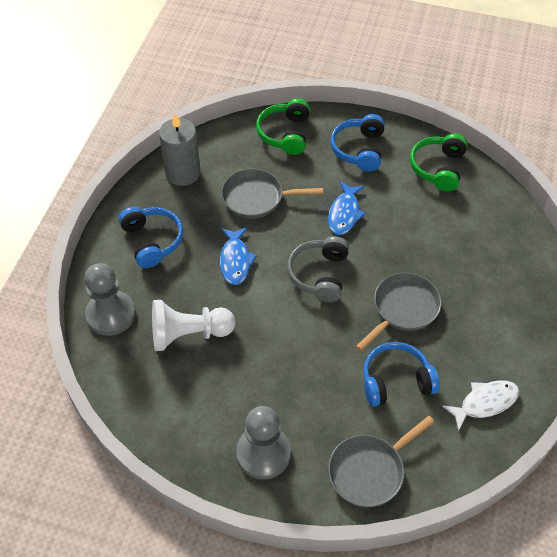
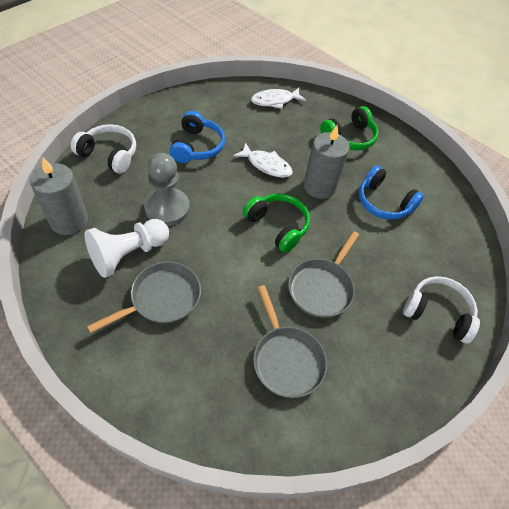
blue fish: [220,227,257,285] [328,181,366,235] = 2 -> none = 0
blue headphones: [119,207,183,268] [330,114,385,171] [363,342,440,407] = 3 -> [169,111,225,163] [359,165,424,220] = 2
grey candle: [159,113,201,186] = 1 -> [30,157,88,235] [304,125,349,199] = 2
grey headphones: [287,236,349,302] = 1 -> none = 0
grey pawn: [84,263,136,336] [236,406,291,480] = 2 -> [144,153,190,226] = 1
white fish: [442,380,519,431] = 1 -> [233,142,293,178] [251,88,306,109] = 2
white headphones: none = 0 -> [71,124,136,174] [403,276,480,344] = 2

